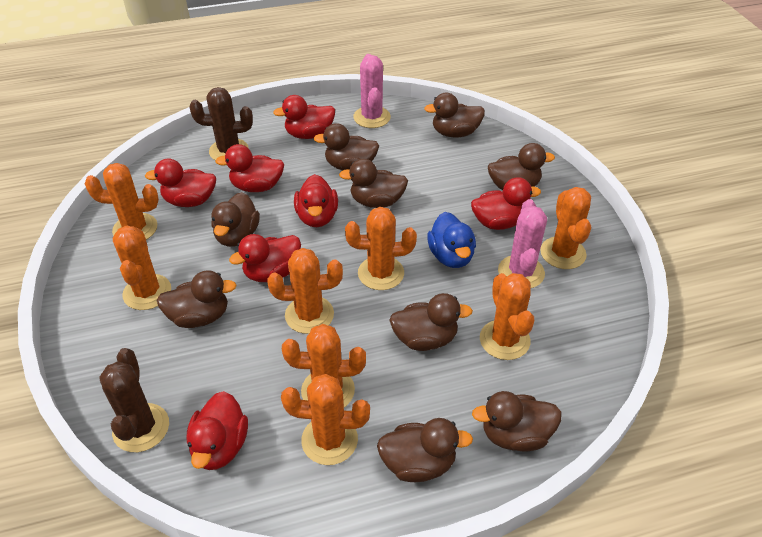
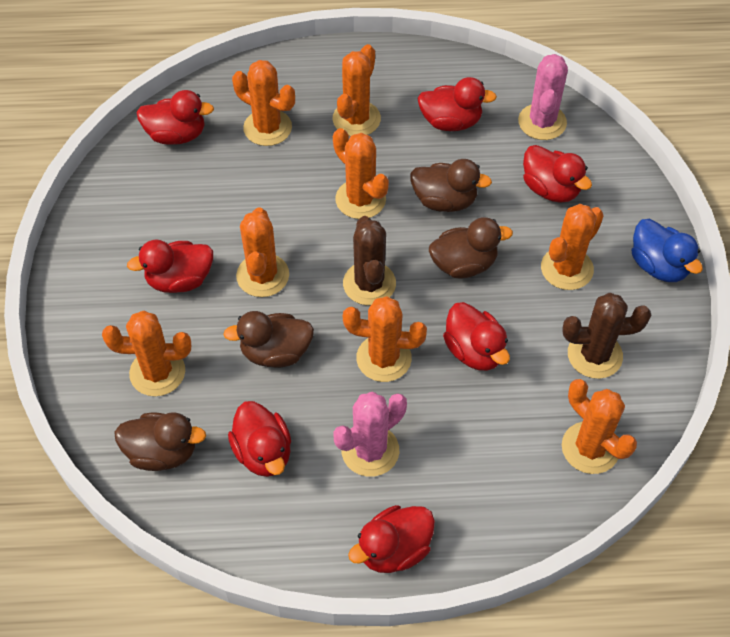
brown duck: [156,270,237,328] [211,192,260,247] [314,123,379,170] [339,159,408,208] [377,418,473,482] [389,293,473,351] [424,93,485,137] [472,391,562,452] [488,143,555,190] = 9 -> [114,412,206,471] [223,311,314,368] [410,159,492,212] [429,217,513,279] = 4

